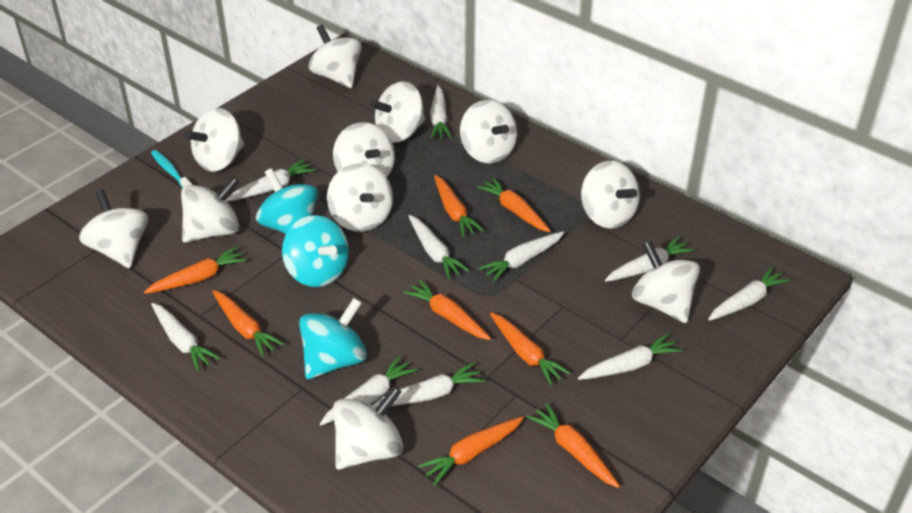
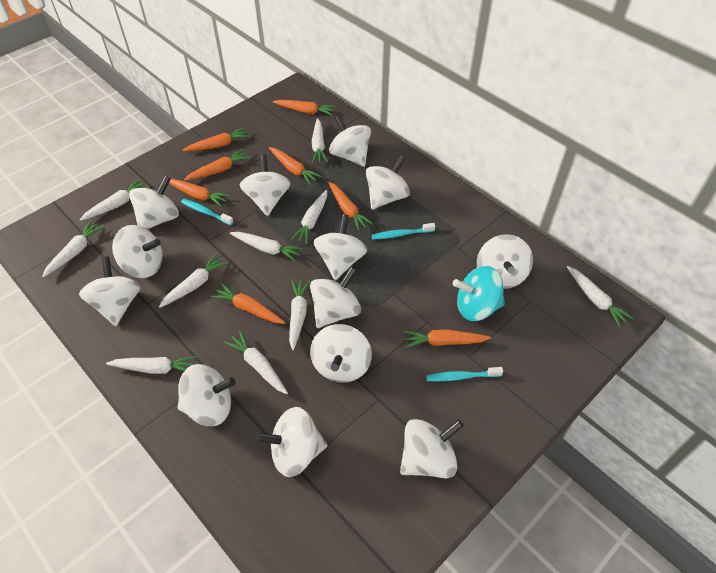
turquoise spinning top: [256,168,318,234] [282,215,349,287] [299,298,367,379] = 3 -> [453,266,505,321] = 1
turquoise toothbrush: [151,150,192,188] = 1 -> [181,199,233,225] [371,223,435,240] [426,367,503,381] = 3
white spinning top: [79,189,148,268] [181,176,239,243] [185,108,244,172] [308,25,361,88] [327,163,393,232] [333,122,395,177] [333,386,403,470] [370,81,425,143] [460,100,517,163] [581,161,640,228] [632,241,700,323] = 11 -> [79,257,141,326] [112,225,163,278] [129,176,179,229] [178,364,236,426] [240,155,291,216] [255,407,327,477] [310,267,361,328] [310,324,372,383] [313,214,367,280] [329,114,371,167] [366,155,410,209] [400,419,464,478] [477,234,533,289] = 13

